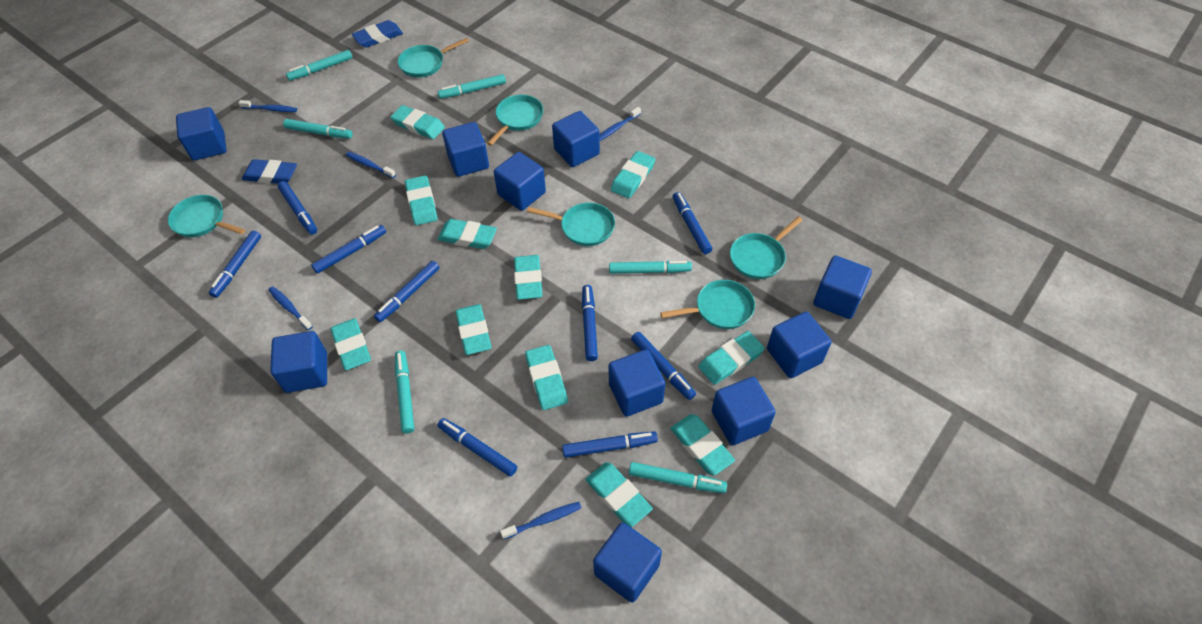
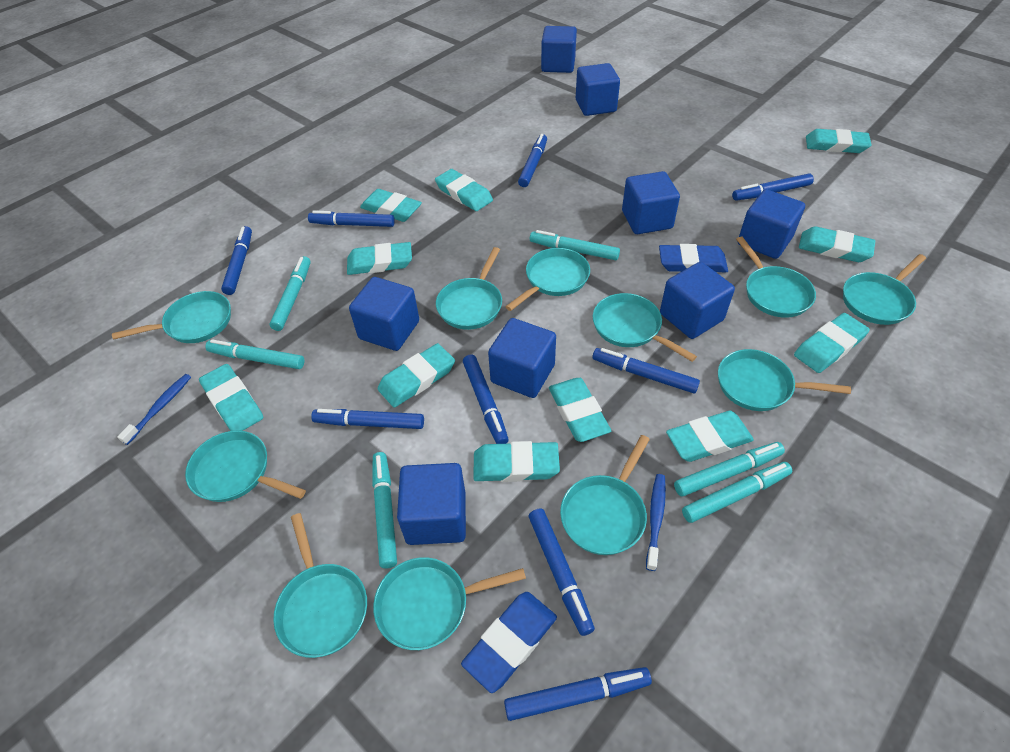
blue cube: [176,107,227,160] [270,331,327,393] [442,122,489,177] [494,152,546,211] [552,111,600,167] [593,522,662,603] [609,349,665,417] [712,377,776,445] [767,312,831,378] [813,256,872,319] = 10 -> [349,277,419,351] [397,463,466,545] [488,318,556,398] [541,26,577,73] [576,63,620,116] [622,171,680,234] [660,262,735,339] [738,189,805,259] = 8
blue toothbrush: [239,100,297,112] [268,286,313,330] [346,152,396,178] [500,502,581,539] [599,107,641,141] = 5 -> [117,374,191,445] [646,474,666,571] = 2
turquoise pan: [168,195,245,237] [397,38,469,78] [487,95,543,146] [527,203,615,246] [660,280,755,329] [730,217,803,279] = 6 -> [112,291,231,343] [185,431,306,502] [273,513,367,658] [373,557,526,650] [436,247,502,330] [505,248,590,311] [560,435,650,555] [593,293,697,362] [718,349,851,411] [736,237,816,318] [843,254,926,325] = 11

